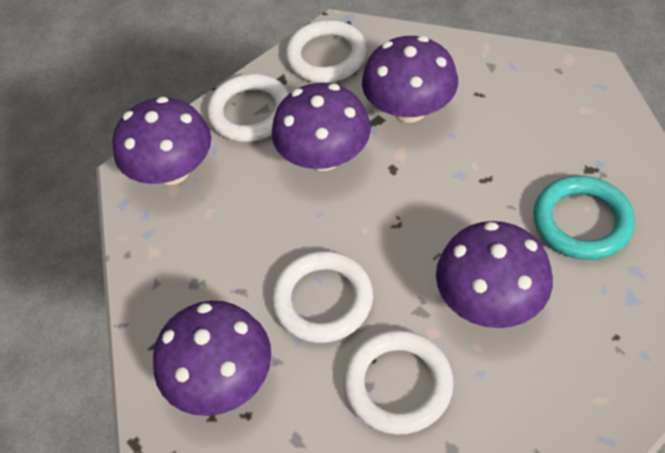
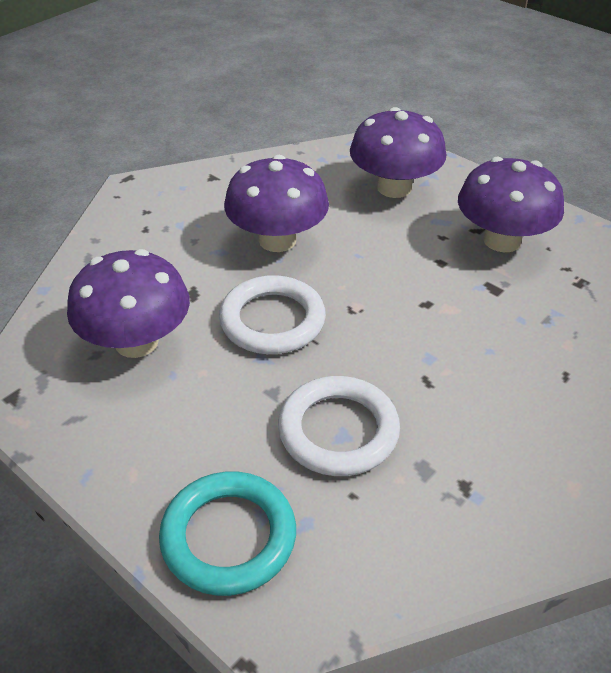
purple mushroom: [112,97,211,185] [153,301,271,416] [272,83,371,171] [362,36,458,123] [436,221,553,328] = 5 -> [67,249,190,358] [224,155,329,252] [350,107,447,198] [458,157,564,252] = 4
white ring: [207,74,290,142] [272,251,373,343] [285,20,367,83] [344,330,454,435] = 4 -> [219,275,326,354] [278,376,400,476] = 2

